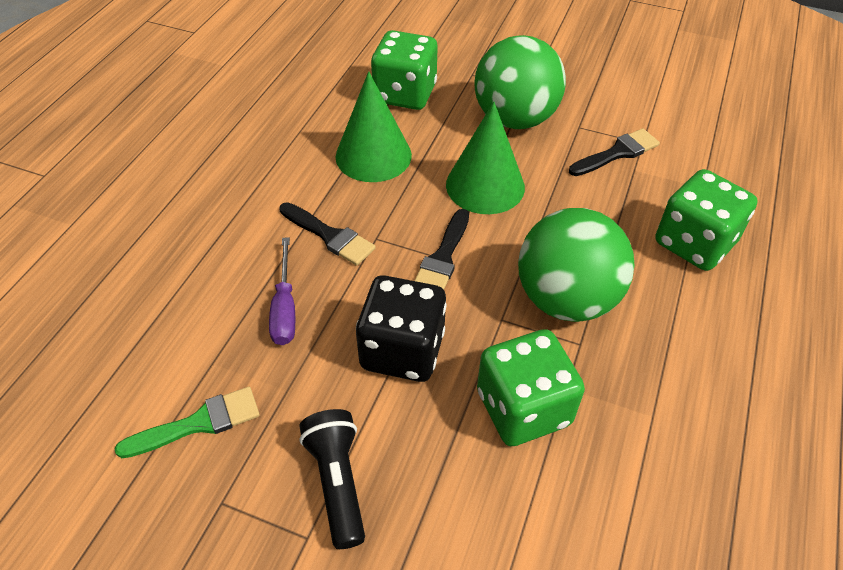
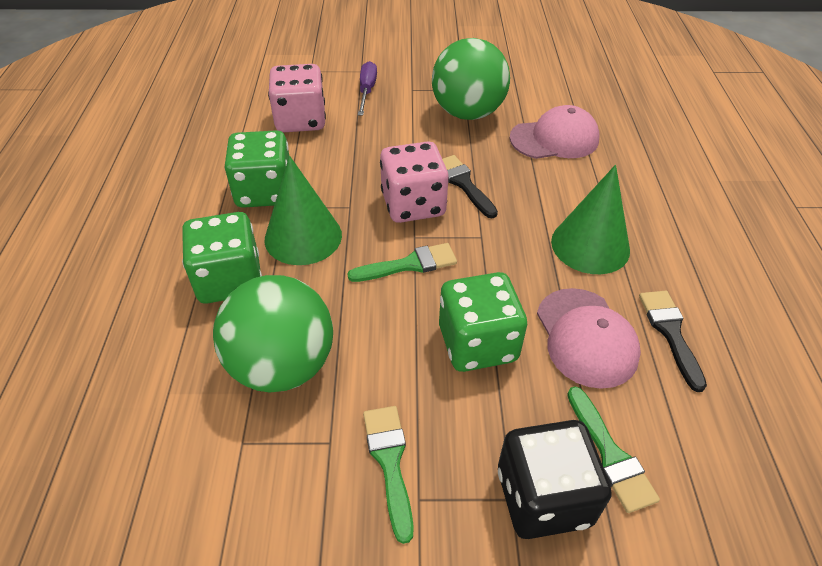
black brush: [279,202,376,266] [414,209,469,289] [569,128,660,176] = 3 -> [442,155,498,218] [639,291,707,392] = 2
black flashlight: [299,409,365,549] = 1 -> none = 0
green brush: [115,387,260,458] = 1 -> [347,243,457,282] [363,406,414,544] [567,386,660,513] = 3
pink cap: none = 0 -> [509,105,599,159] [537,288,641,389] = 2
pink dice: none = 0 -> [268,64,326,132] [380,141,449,223] = 2

